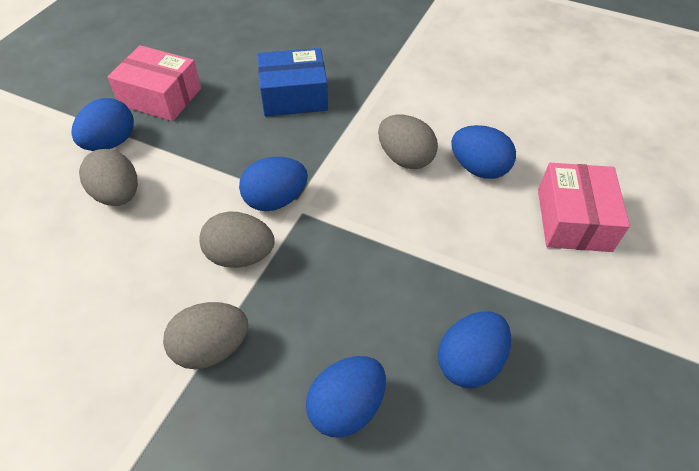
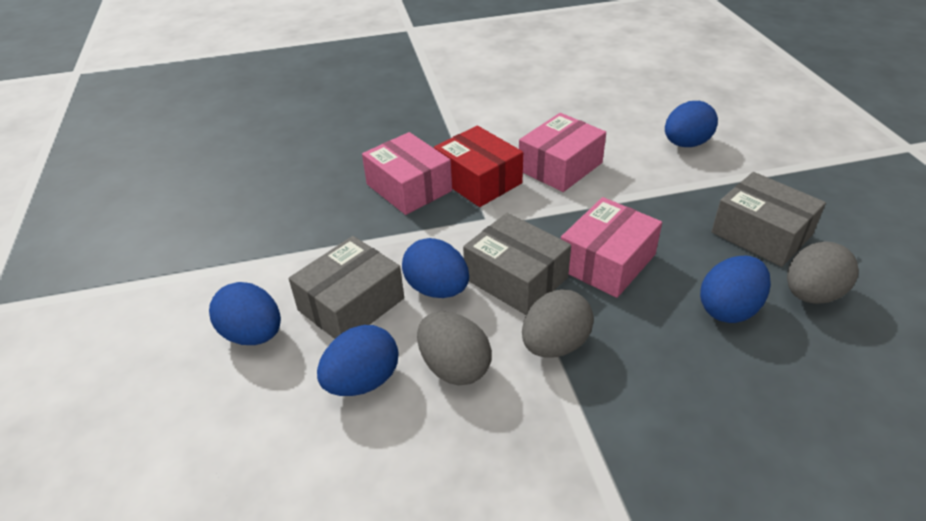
blue box: [258,48,328,116] = 1 -> none = 0
grey box: none = 0 -> [289,236,404,339] [463,213,571,315] [711,172,826,267] = 3
grey egg: [79,149,138,206] [163,302,248,369] [199,212,275,268] [378,115,438,169] = 4 -> [417,312,492,385] [522,289,594,358] [787,241,859,304] = 3
pink box: [108,45,201,121] [538,163,630,252] = 2 -> [362,132,452,215] [519,113,606,192] [561,197,662,298] = 3
red box: none = 0 -> [434,126,523,207] = 1

